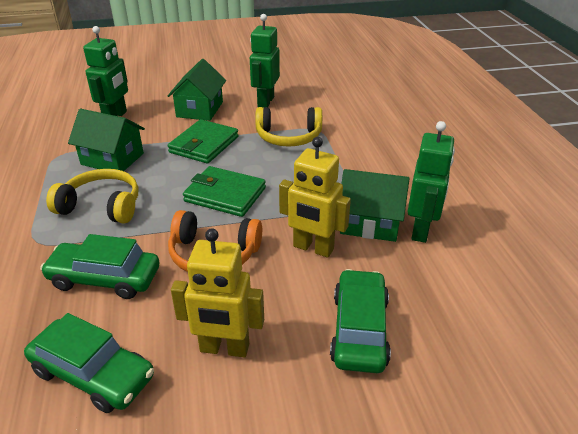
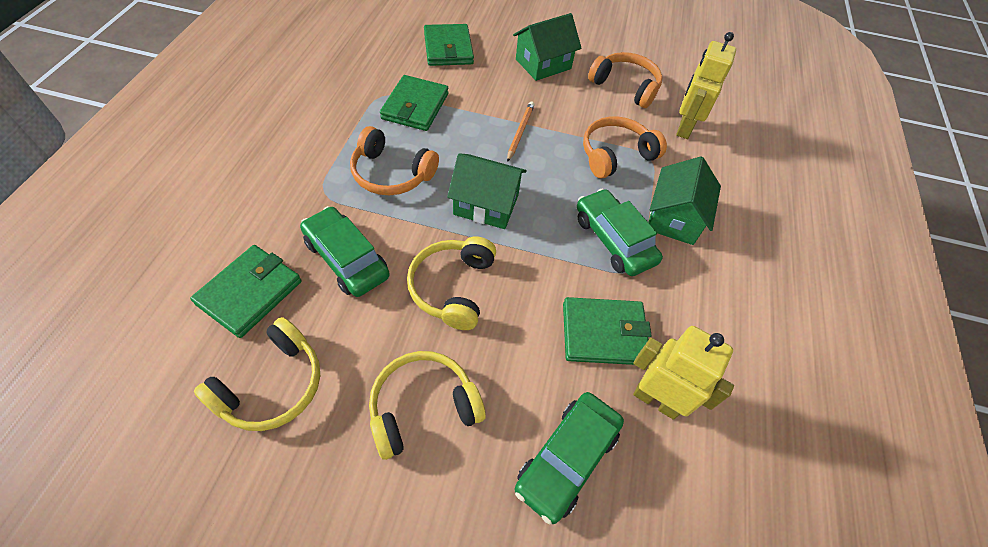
green robot: [83,26,128,116] [250,14,280,108] [407,121,455,243] = 3 -> none = 0
green wallet: [168,119,239,164] [183,166,266,217] = 2 -> [190,245,301,338] [380,75,448,131] [424,24,474,66] [563,297,652,365] = 4
orange headphones: [168,210,262,272] = 1 -> [350,126,439,195] [583,116,667,178] [588,52,663,108] = 3
orange pencil: none = 0 -> [507,102,534,162] = 1
yellow headphones: [46,169,138,223] [255,107,322,147] = 2 -> [194,317,320,431] [369,351,486,460] [407,236,496,330] = 3

